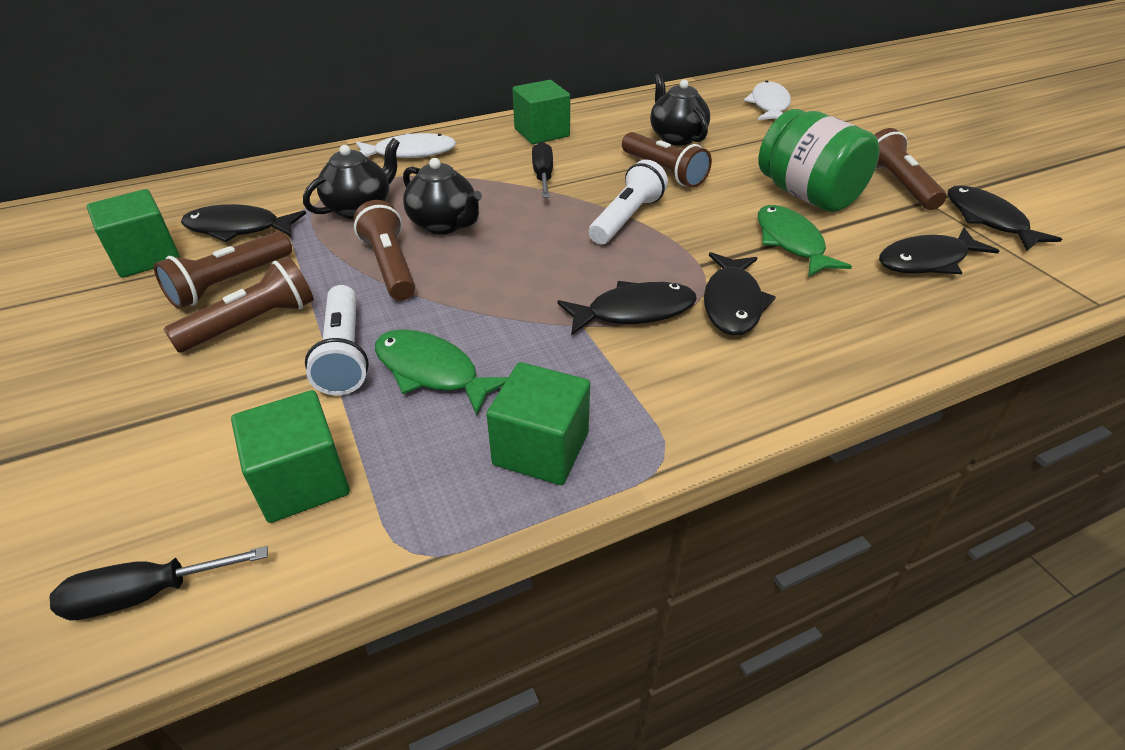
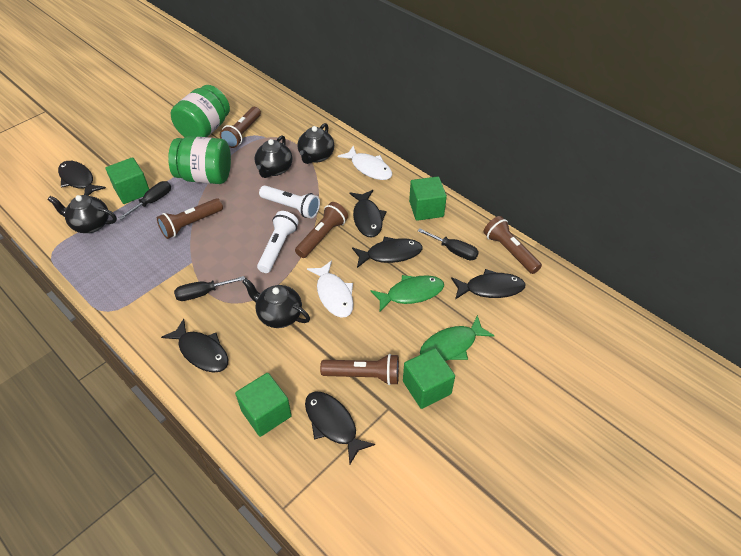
black fish: [181,204,306,242] [557,281,697,336] [704,252,776,336] [879,228,999,274] [948,185,1062,251] = 5 -> [58,161,106,196] [161,319,228,373] [305,392,375,464] [349,190,387,237] [352,236,423,268] [451,269,525,300] = 6
black screwdriver: [50,546,268,621] [532,142,553,198] = 2 -> [119,181,171,220] [174,276,245,301] [418,228,479,260] = 3
black teapot: [303,138,400,219] [403,158,482,234] [650,74,710,145] = 3 -> [47,195,117,233] [242,278,310,328] [254,135,292,178] [297,123,334,164] = 4
green jar: [759,109,880,212] = 1 -> [168,136,231,184] [171,85,230,137] = 2

